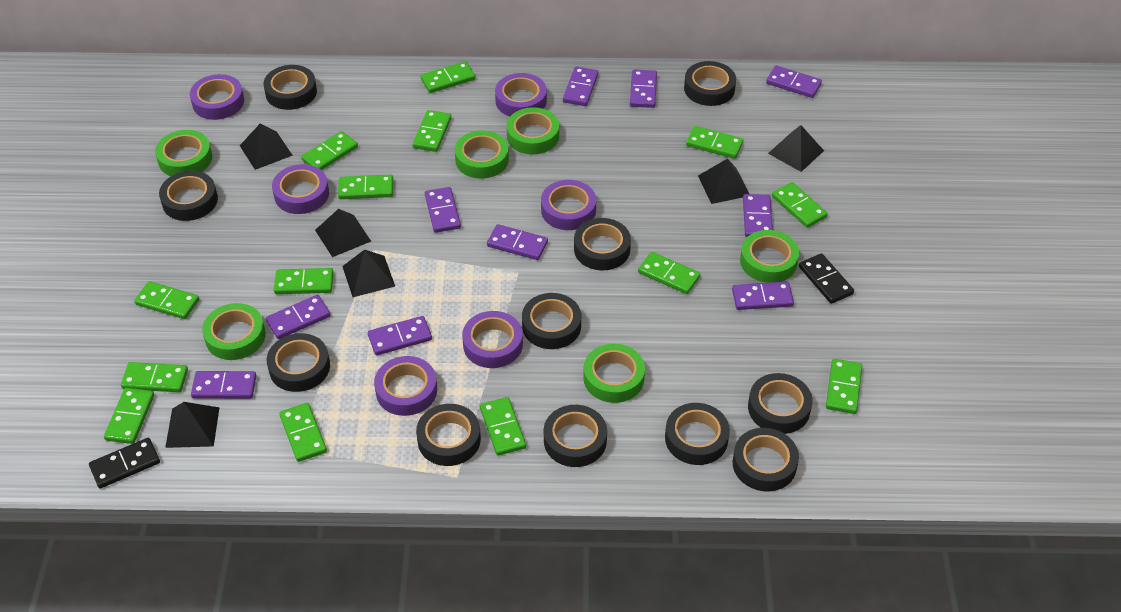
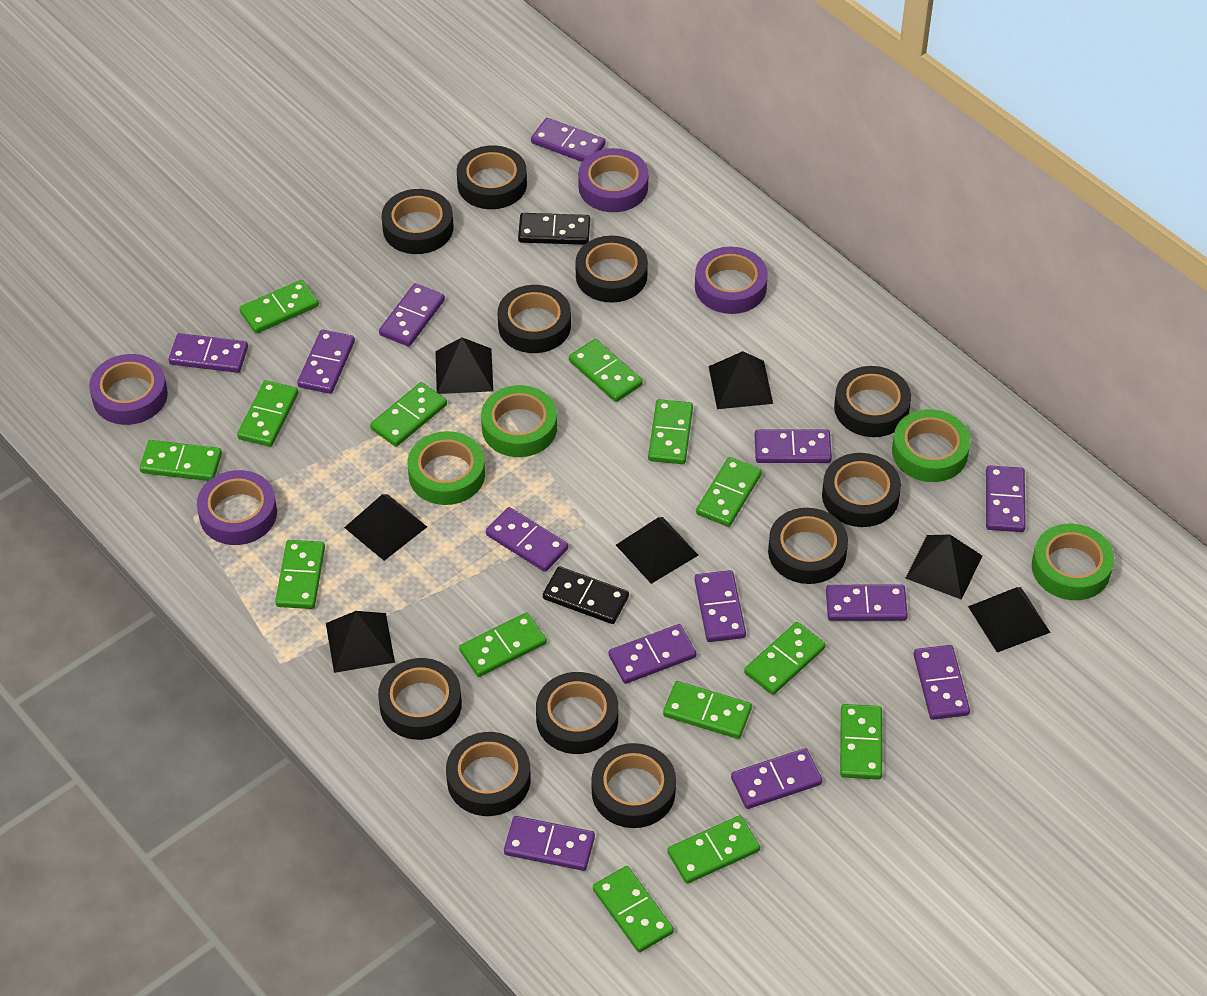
black pyramid: [165,402,220,448] [240,123,293,170] [315,209,371,257] [342,250,395,297] [698,159,749,204] [768,125,824,172] = 6 -> [326,611,395,673] [344,494,427,561] [435,337,493,394] [616,517,698,584] [709,351,773,409] [905,535,982,600] [968,587,1051,652] = 7
green tape: [155,130,212,176] [202,303,266,360] [455,130,509,179] [506,107,559,155] [583,344,645,403] [740,230,799,283] = 6 -> [407,431,485,505] [481,385,557,457] [892,409,970,482] [1032,524,1114,600] = 4
purple domino: [191,371,257,399] [266,295,331,339] [368,316,432,356] [425,187,461,233] [487,224,548,260] [563,66,599,106] [630,69,657,108] [732,281,794,310] [743,194,773,237] [766,65,822,98] = 10 -> [169,333,248,373] [297,329,355,394] [379,283,445,347] [486,507,568,572] [504,816,595,871] [531,118,606,162] [609,624,696,684] [695,570,746,642] [731,748,822,809] [754,430,832,463] [826,584,908,621] [914,645,970,720] [986,465,1026,532] = 13
purple tape: [190,74,244,120] [272,164,329,214] [374,356,437,416] [462,311,523,368] [495,73,547,116] [541,180,596,230] = 6 -> [89,354,168,425] [197,470,277,545] [578,148,648,212] [695,247,768,314] = 4

